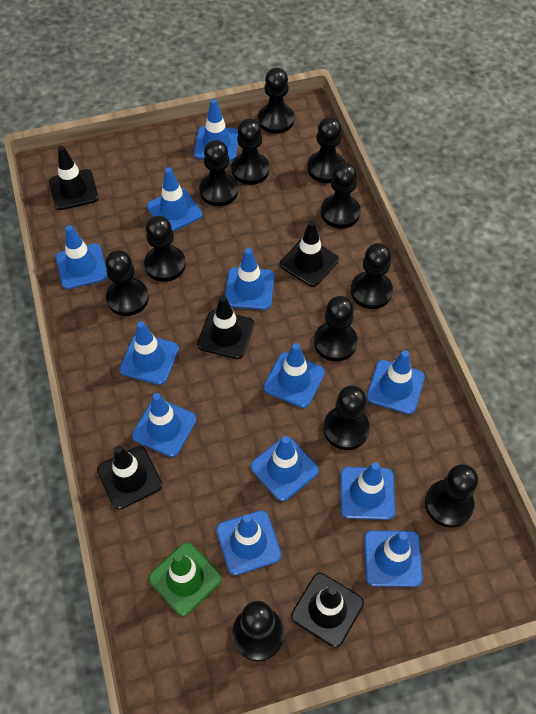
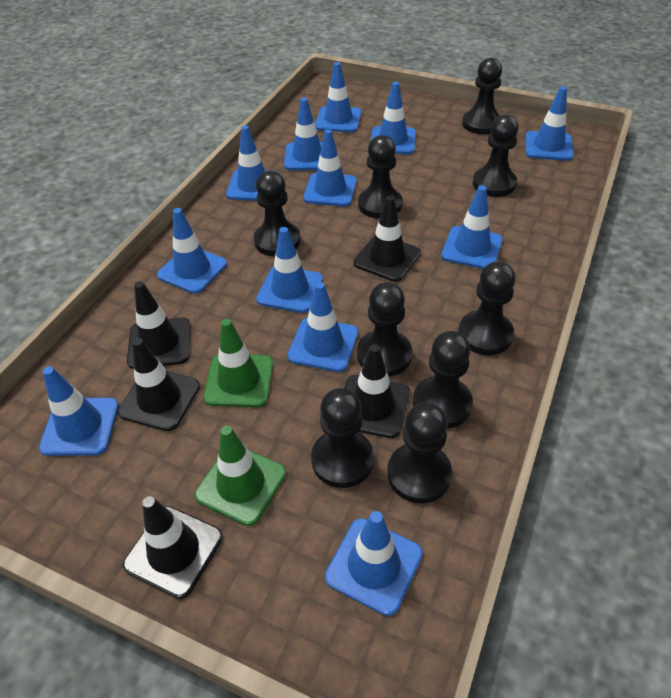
black pawn: [105,250,149,316] [144,216,186,282] [199,140,238,206] [231,118,270,185] [232,601,284,661] [258,68,295,134] [307,117,345,183] [314,296,358,361] [321,162,361,228] [323,385,370,450] [351,243,393,309] [425,464,478,528] = 12 -> [254,170,301,256] [311,388,374,488] [357,282,412,377] [358,135,403,219] [388,403,452,503] [413,331,473,428] [458,261,516,355] [462,57,502,134] [473,114,519,197] = 9
green traffic cone: [149,542,222,616] = 1 -> [195,426,286,526] [203,319,273,407] = 2

